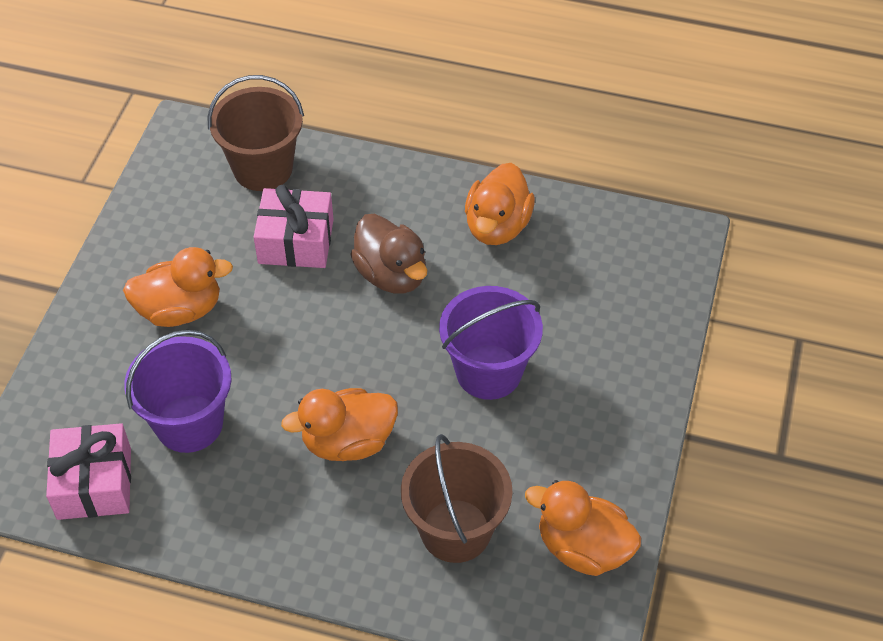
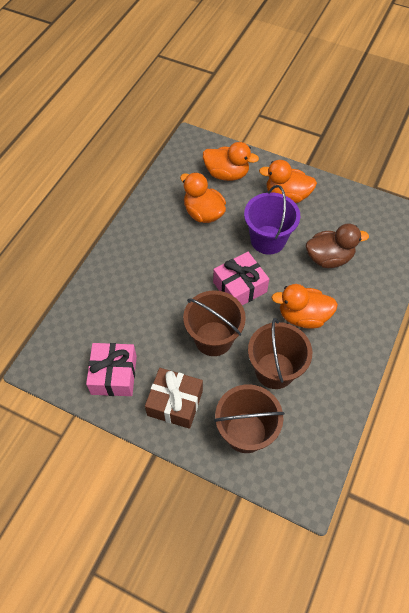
brown bucket: [207,75,304,191] [401,434,513,563] = 2 -> [183,290,246,356] [214,384,285,453] [248,318,312,389] = 3
brown gift: none = 0 -> [145,368,203,429] = 1
purple bucket: [124,330,232,453] [439,286,543,400] = 2 -> [244,185,300,255] = 1

